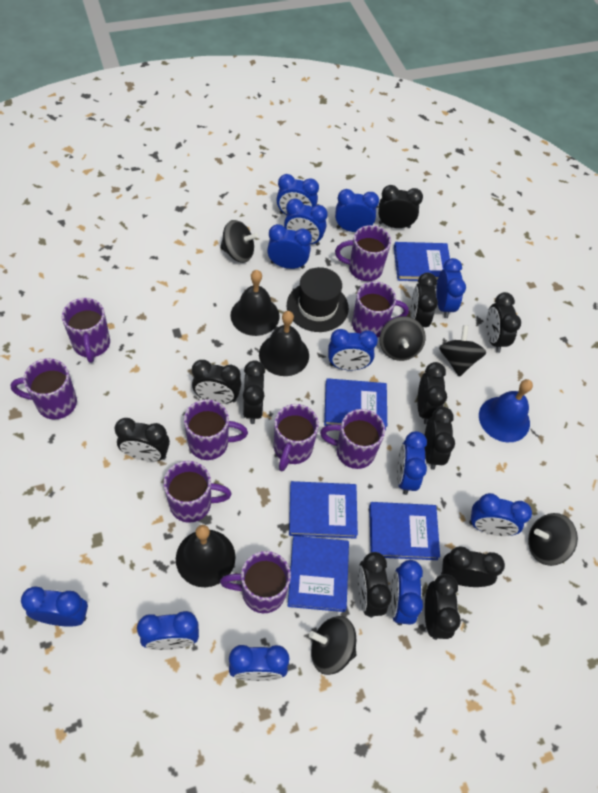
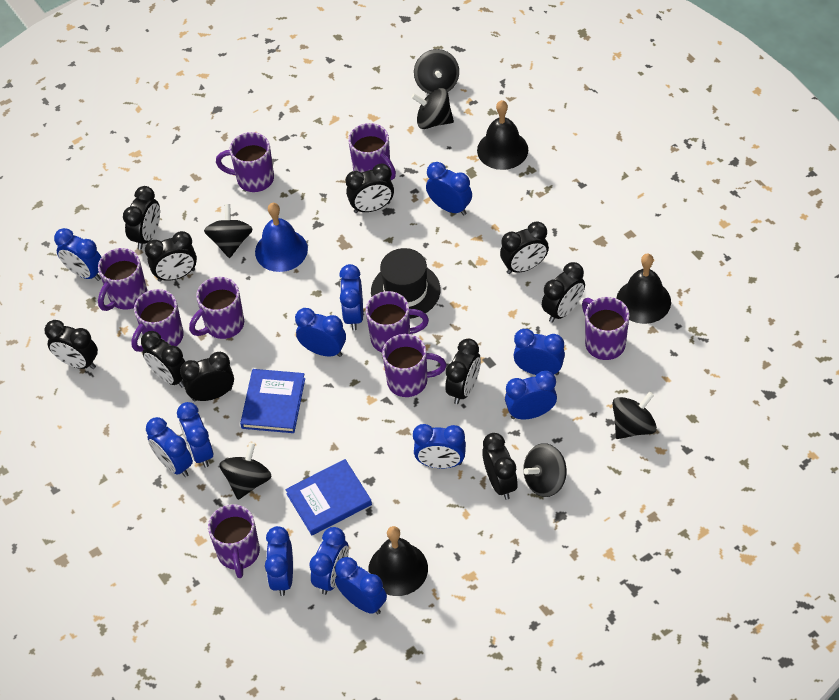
black clock: [115,418,170,461] [192,360,241,404] [243,360,265,424] [357,552,392,618] [378,185,423,228] [411,273,438,327] [418,362,447,424] [424,407,455,470] [425,574,461,640] [441,546,505,587] [486,292,521,353] = 11 -> [45,320,98,369] [123,186,160,250] [141,331,185,388] [145,231,197,282] [180,352,234,401] [346,164,394,213] [445,339,481,404] [482,433,518,500] [500,221,549,274] [542,262,585,323] = 10
black spinning top: [220,220,258,263] [309,616,357,675] [379,316,426,361] [439,325,486,377] [528,513,578,566] = 5 -> [204,204,253,258] [219,442,271,500] [411,88,454,129] [414,49,459,94] [523,443,567,497] [613,392,657,439] = 6
blue book: [288,536,349,612] [289,481,358,539] [324,378,387,430] [369,502,440,560] [394,242,450,281] = 5 -> [240,369,305,433] [285,459,372,535] = 2

